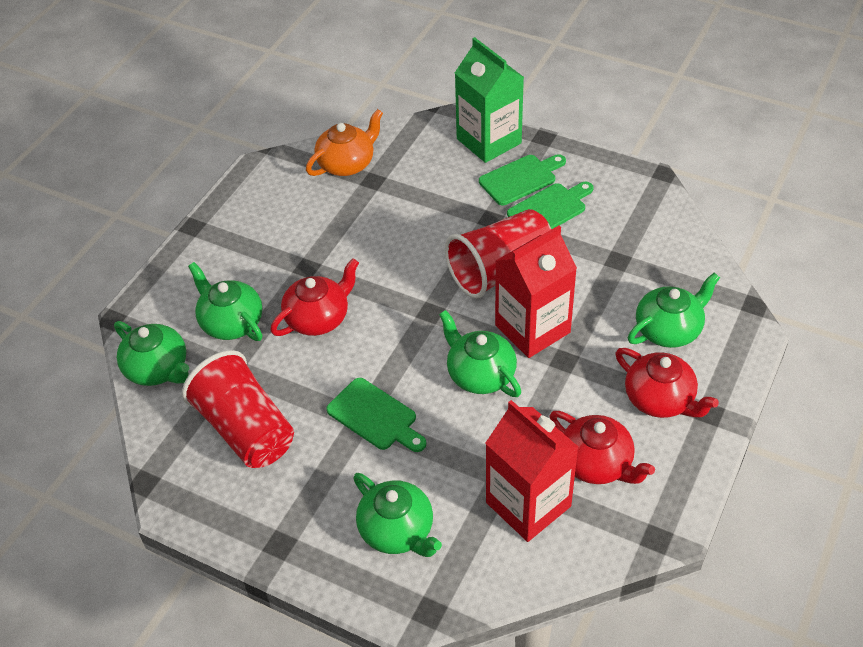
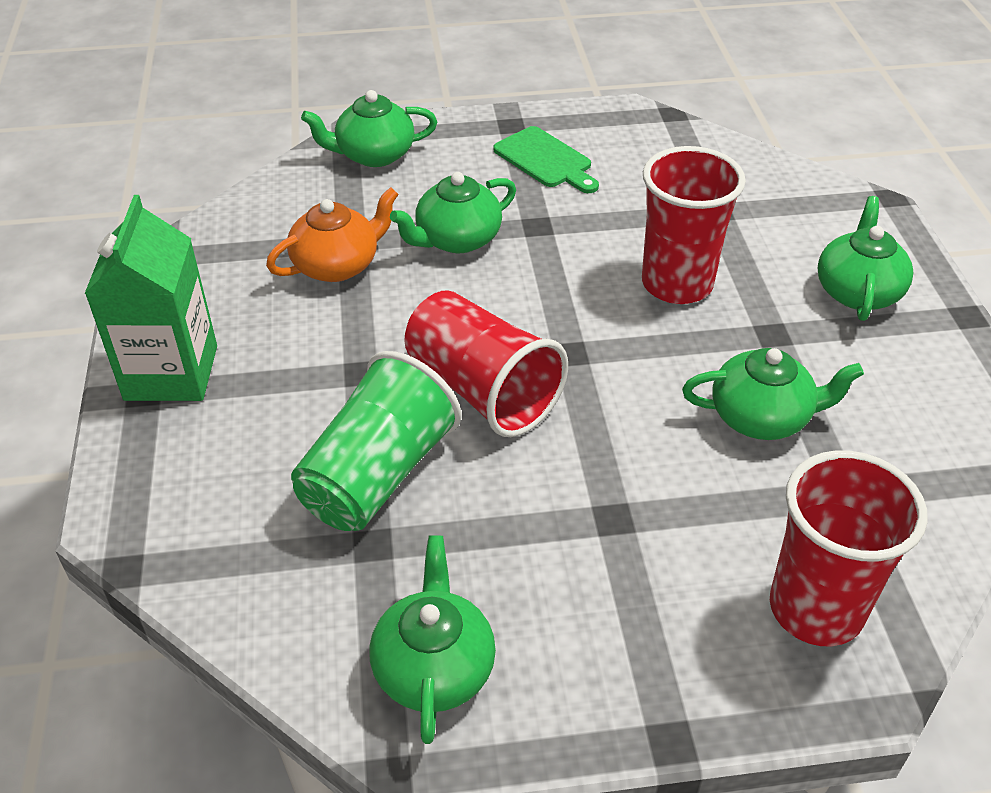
green cup: none = 0 -> [291,351,462,531] = 1
green cutting board: [326,378,426,452] [479,154,566,205] [507,182,594,229] = 3 -> [493,126,599,193] = 1
red carton: [485,400,578,542] [495,226,577,358] = 2 -> none = 0
red cup: [182,350,294,468] [445,209,552,299] = 2 -> [404,290,568,437] [642,146,746,304] [770,450,928,646] = 3
red teapot: [270,258,359,336] [550,411,655,484] [615,348,719,418] = 3 -> none = 0

